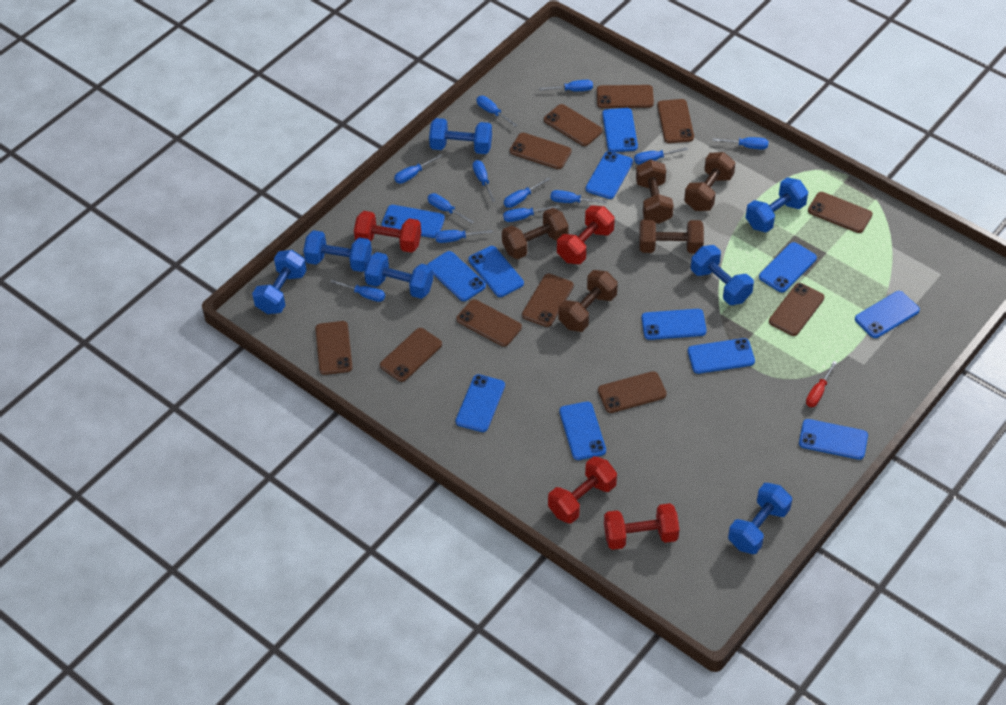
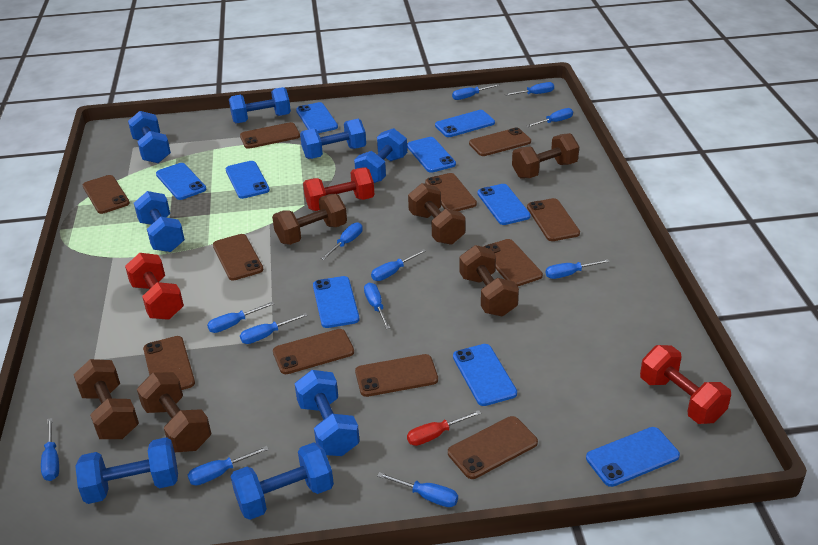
blue dumbbell: [252,250,307,314] [303,230,372,272] [364,252,433,299] [429,118,492,154] [691,245,754,305] [728,483,792,554] [745,177,808,232] = 7 -> [75,437,178,504] [128,111,171,163] [134,191,185,252] [229,87,291,124] [231,442,334,520] [295,370,360,456] [300,119,366,159] [354,128,407,183] = 8
blue phone: [381,205,445,238] [427,251,486,301] [456,374,505,432] [469,246,524,297] [559,401,606,460] [586,151,633,199] [602,108,638,152] [641,309,707,340] [688,338,755,374] [759,242,817,293] [799,419,868,460] [855,291,920,338] = 12 -> [156,163,206,200] [226,161,270,199] [296,102,338,133] [313,276,359,328] [407,137,456,173] [435,110,495,137] [453,344,517,406] [477,184,531,225] [586,427,680,487] = 9
brown dumbbell: [502,208,569,259] [558,270,618,332] [636,159,674,224] [639,219,704,254] [684,152,735,211] = 5 -> [73,359,139,439] [137,372,211,452] [272,194,347,245] [408,183,465,245] [460,245,519,316] [512,133,579,179] = 6
red dumbbell: [354,211,421,253] [548,456,617,524] [557,205,615,264] [604,503,679,550] = 4 -> [125,253,184,320] [303,167,375,211] [640,345,731,424] = 3

